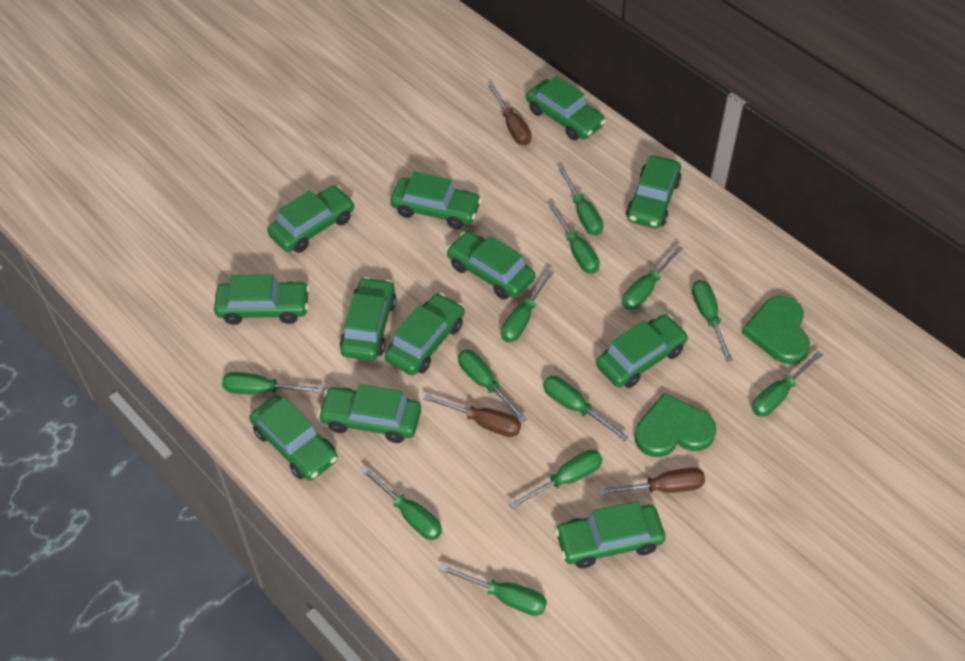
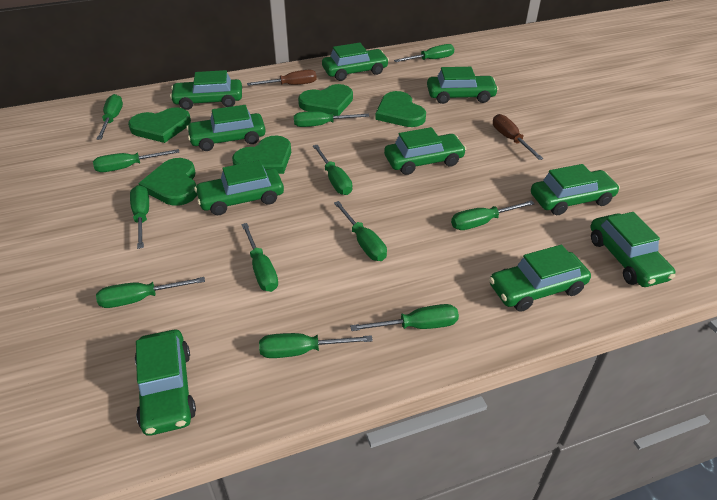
brown screwdriver: [423,394,521,437] [488,85,532,145] [599,467,705,495] = 3 -> [247,70,317,86] [493,114,544,160] = 2
green car: [214,275,310,325] [249,396,338,481] [267,186,355,253] [318,384,421,443] [340,277,397,361] [385,293,464,375] [390,171,482,229] [446,231,535,300] [526,76,606,140] [555,501,665,568] [596,314,688,388] [626,156,682,229] = 12 -> [135,330,196,436] [170,70,242,110] [186,105,266,151] [194,160,284,215] [322,43,389,81] [384,127,466,175] [427,67,499,104] [489,245,591,312] [531,164,620,215] [590,212,675,287] = 10
green heart: [635,393,716,457] [742,296,810,364] = 2 -> [128,107,191,143] [138,158,197,206] [232,136,291,174] [298,84,353,116] [375,91,426,127] = 5

